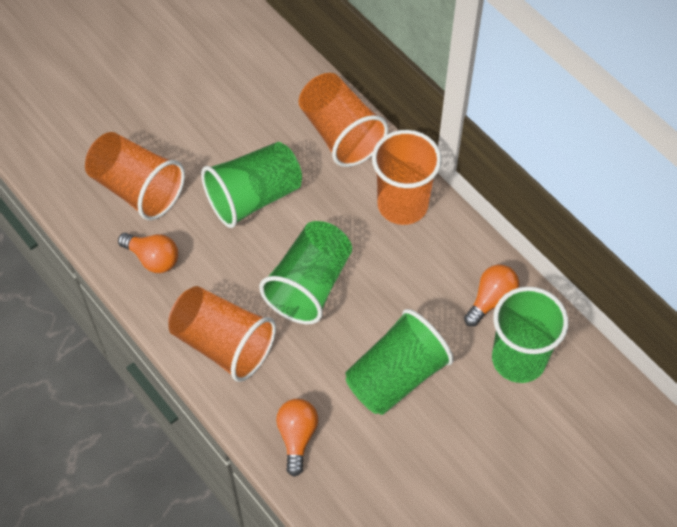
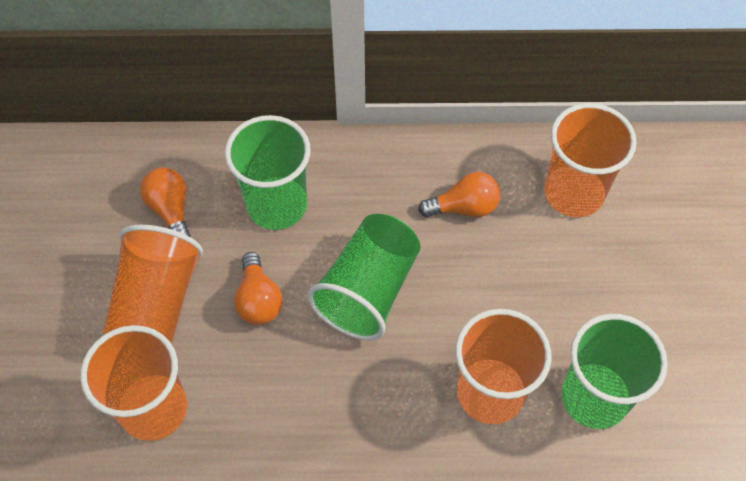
green cup: [201,142,302,228] [259,221,352,324] [345,309,453,415] [492,287,568,383] = 4 -> [225,115,310,230] [308,214,421,340] [561,314,668,429] = 3

